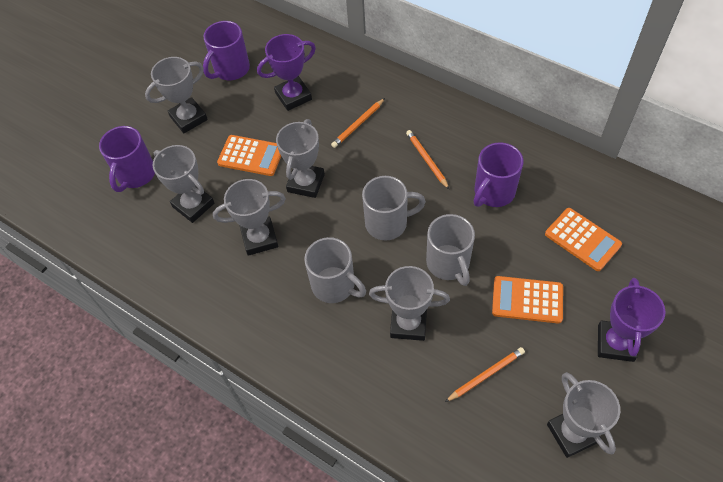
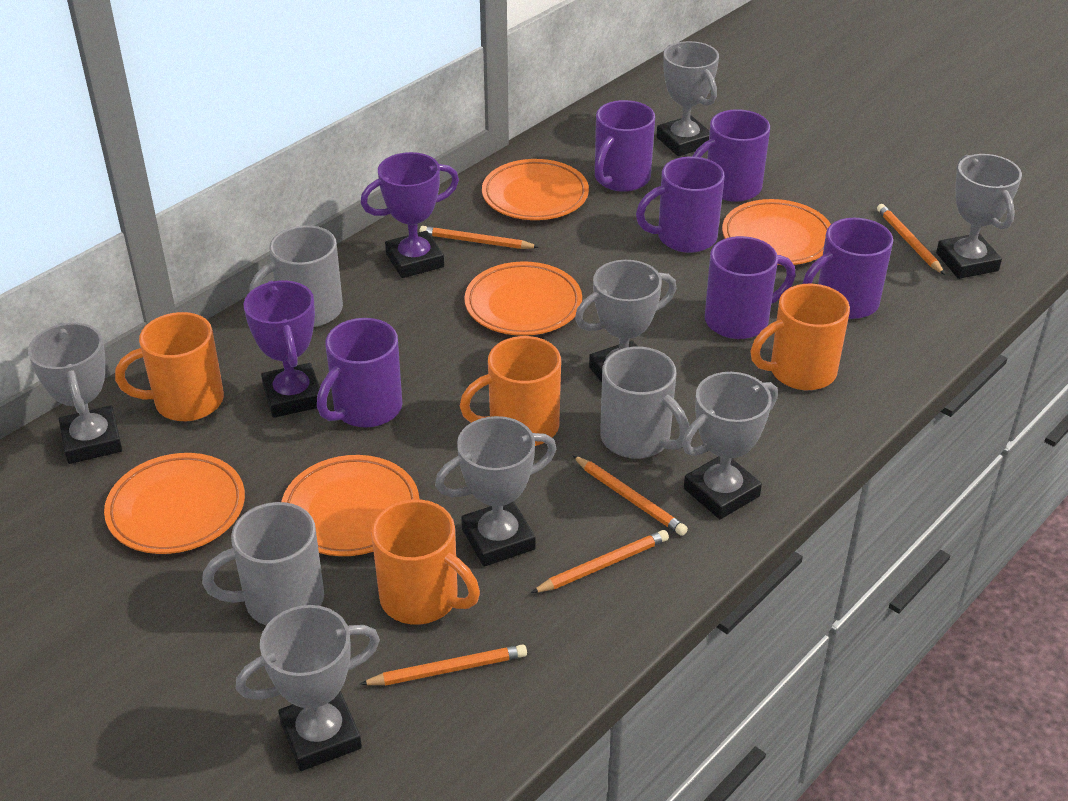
grey trophy: [145,57,208,133] [152,145,214,223] [213,179,286,256] [276,119,325,198] [369,266,450,341] [547,372,620,458] = 6 -> [28,322,122,464] [236,605,380,771] [435,416,556,567] [575,260,676,383] [656,41,719,156] [682,372,778,519] [936,154,1022,279] = 7
orange calculator: [217,135,281,176] [492,276,563,324] [545,208,622,271] = 3 -> none = 0
orange mug: none = 0 -> [115,312,224,421] [371,499,480,625] [460,336,561,446] [750,284,850,390] = 4
orange pencil: [331,98,385,148] [406,130,450,190] [445,347,525,402] = 3 -> [360,644,527,686] [420,226,539,249] [531,530,669,593] [572,455,688,536] [877,204,945,275] = 5
orange plate: none = 0 -> [104,453,245,554] [281,455,419,556] [464,261,582,336] [482,159,589,220] [722,199,831,265] = 5
purple mug: [99,126,155,192] [203,21,250,80] [474,142,523,207] = 3 -> [317,318,402,428] [595,100,655,192] [636,156,725,253] [692,109,770,202] [705,236,796,339] [802,218,893,319] = 6

